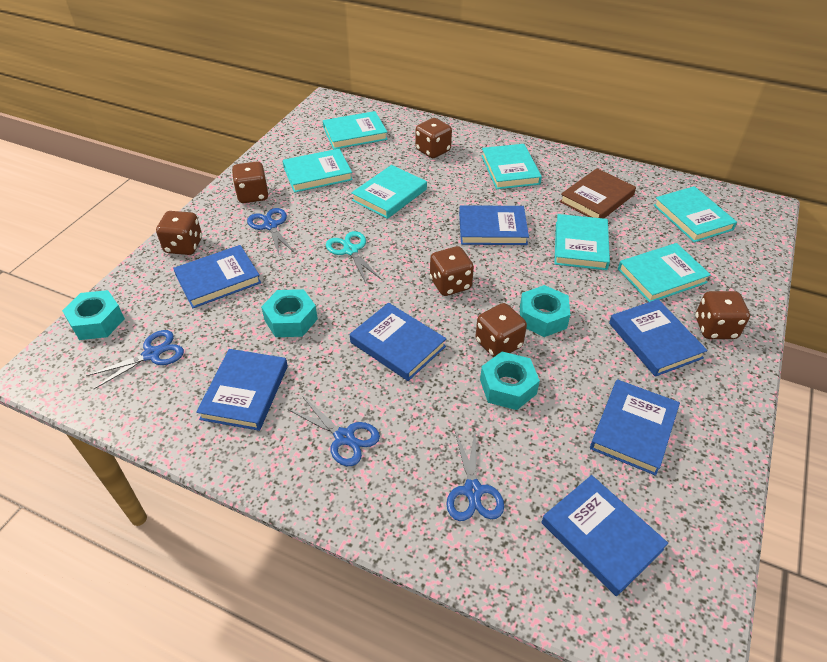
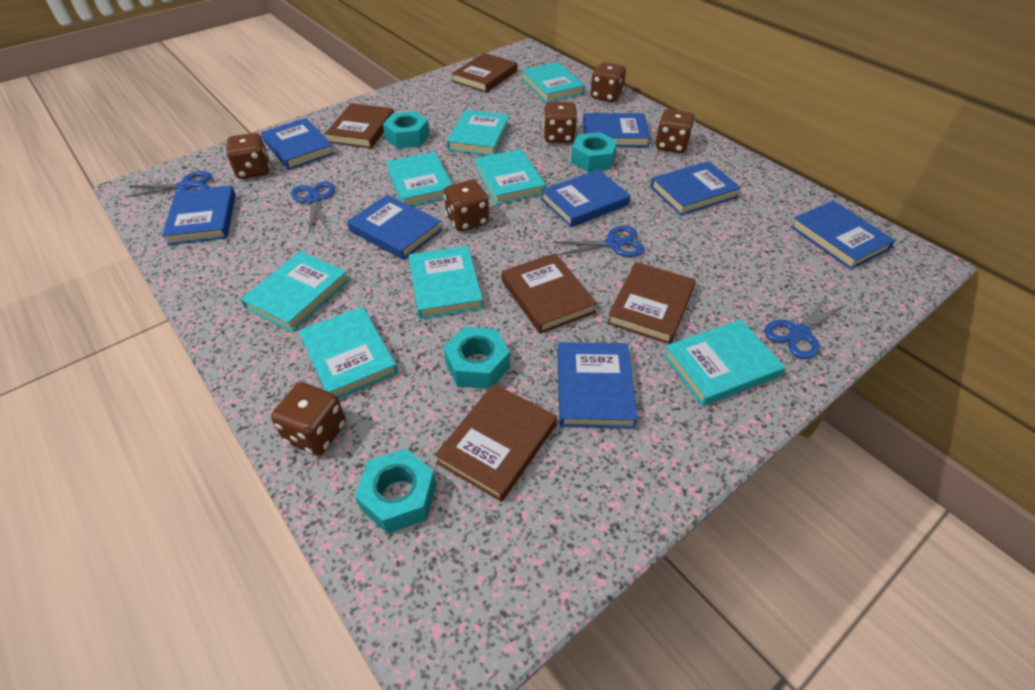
blue book: [173,245,261,308] [196,349,288,431] [350,303,446,381] [459,205,529,245] [541,475,668,596] [590,379,680,476] [609,299,708,377] = 7 -> [162,185,236,245] [261,118,335,170] [347,195,442,260] [541,169,631,227] [557,342,638,429] [583,113,651,147] [650,161,741,215] [791,201,895,269] = 8
brown book: [560,168,636,219] = 1 -> [325,103,394,149] [435,384,557,502] [452,53,517,93] [501,253,597,334] [607,262,695,344] = 5
turquoise book: [283,149,353,193] [323,111,388,150] [351,165,427,219] [481,144,542,189] [555,214,610,270] [618,243,711,302] [653,186,737,243] = 7 -> [240,251,349,332] [299,306,398,399] [386,152,453,206] [409,246,483,319] [447,110,509,156] [474,149,546,205] [522,62,585,103] [663,320,785,406] = 8
turquoise scissors: [326,231,382,283] = 1 -> none = 0

